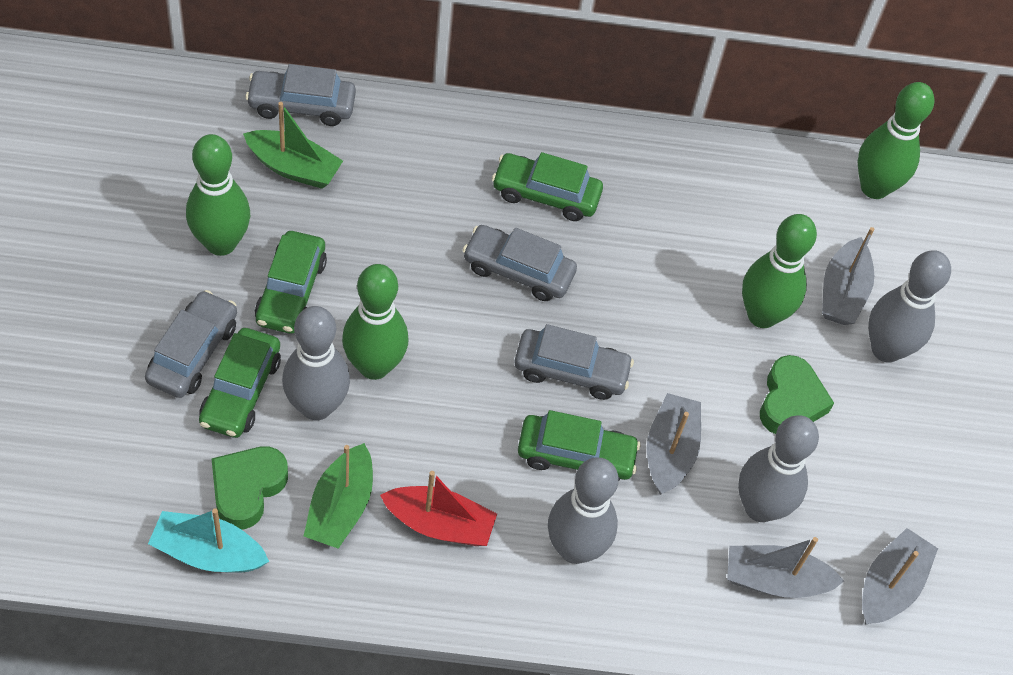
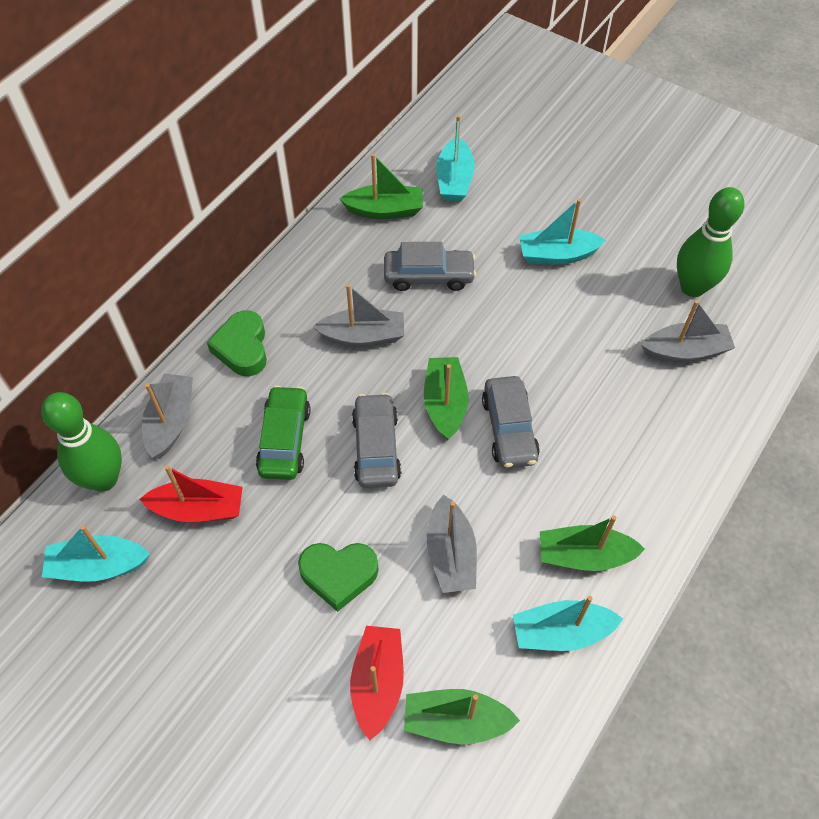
green boat: [243,102,343,189] [304,443,373,549] = 2 -> [340,153,423,219] [404,689,520,744] [424,357,469,441] [540,515,645,571] = 4
green bowling pin: [186,134,250,256] [342,264,408,380] [742,214,817,328] [858,82,934,199] = 4 -> [41,392,122,492] [677,187,744,297] = 2
green car: [199,328,281,438] [255,231,327,334] [492,152,603,221] [518,410,640,482] = 4 -> [256,385,311,480] = 1
grey bowling pin: [282,306,350,421] [548,457,619,564] [738,415,819,522] [868,250,951,363] = 4 -> none = 0
grey car: [145,290,237,398] [245,64,356,126] [462,225,577,301] [515,324,634,400] = 4 -> [352,393,401,488] [384,242,476,291] [482,376,540,468] = 3
red boat: [380,471,497,546] = 1 -> [140,465,243,522] [350,626,404,740] = 2
turquoise boat: [148,508,269,573] = 1 -> [42,525,150,582] [437,115,475,202] [513,596,623,651] [519,199,606,265] = 4

